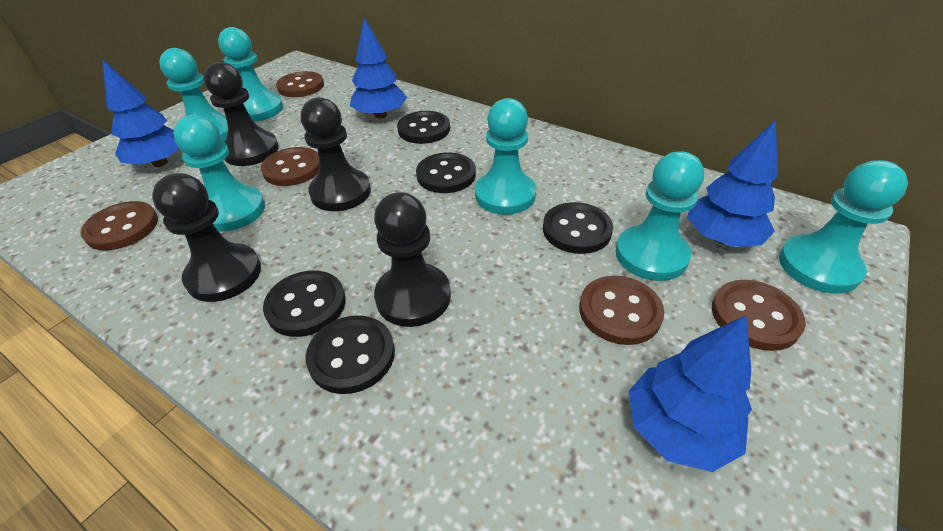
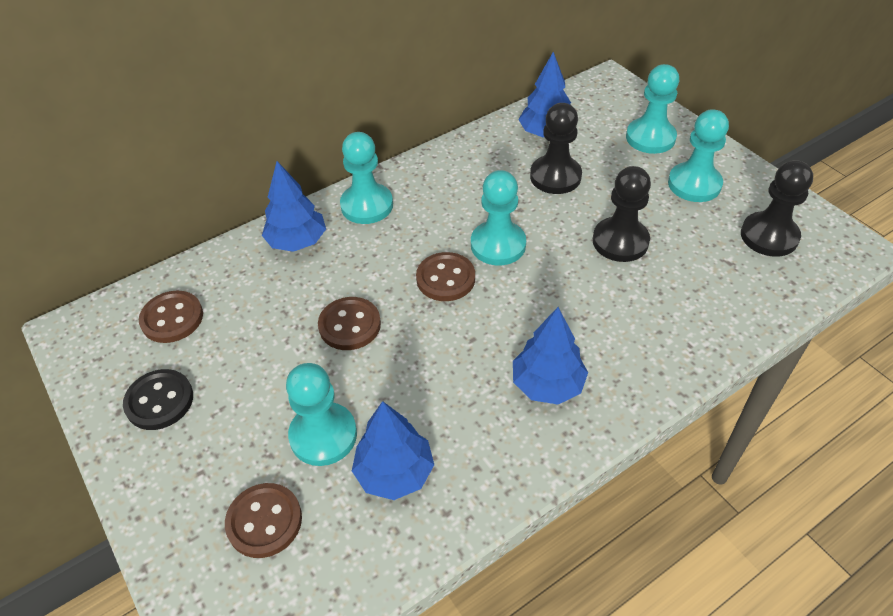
black button: [263,271,346,337] [306,315,395,394] [397,111,450,144] [416,152,476,193] [543,202,613,254] = 5 -> [123,369,193,430] = 1
black pawn: [152,173,261,302] [204,62,279,166] [301,97,371,211] [374,192,451,327] = 4 -> [530,103,582,194] [593,166,651,262] [741,160,813,257] = 3
brown button: [80,201,158,250] [261,147,319,186] [276,71,324,97] [579,275,664,345] [712,280,806,351] = 5 -> [139,291,203,343] [225,483,302,558] [318,297,381,350] [416,252,475,301] = 4
turquoise pawn: [159,48,228,142] [173,115,265,232] [218,27,283,122] [475,98,536,215] [616,152,704,281] [779,160,908,294] = 6 -> [286,363,357,466] [340,132,393,224] [471,170,526,266] [626,64,679,154] [668,109,729,202] = 5

